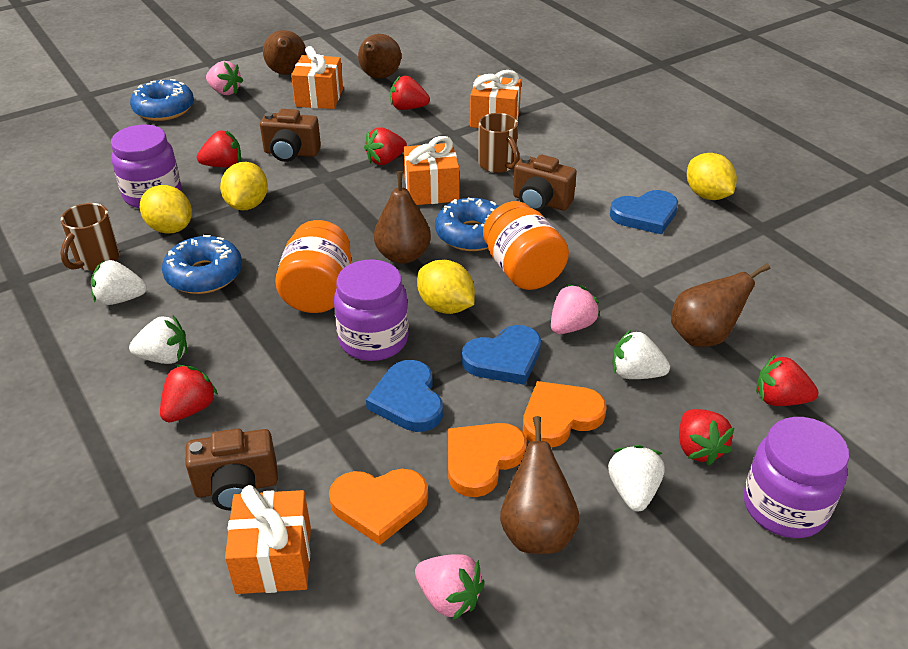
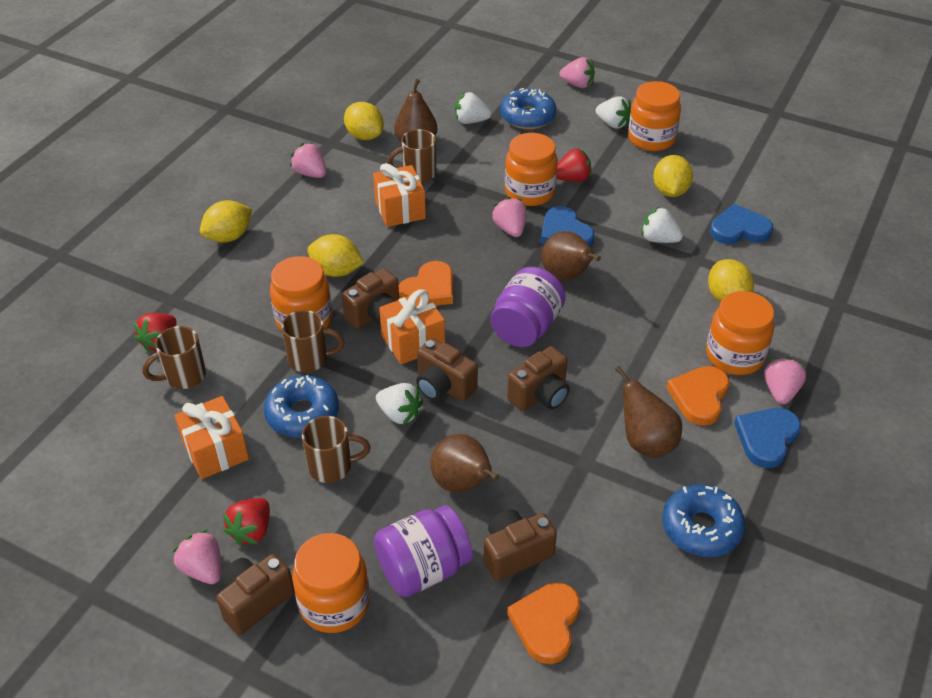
brown camera: [186,428,278,511] [260,109,321,162] [513,155,577,211] = 3 -> [216,554,294,635] [341,268,399,329] [416,338,478,402] [483,509,557,581] [507,346,570,411] = 5
brown mug: [60,203,120,271] [479,113,520,173] = 2 -> [142,326,206,389] [281,310,345,372] [302,416,371,483] [387,129,436,183] = 4
brown pear: [263,30,307,75] [358,34,401,79] [374,171,431,264] [500,416,579,554] [671,263,770,347] = 5 -> [394,79,437,142] [431,434,499,493] [542,231,601,280] [615,366,682,458] = 4
orange gift: [225,485,311,594] [291,46,343,109] [403,136,459,205] [470,70,521,128] = 4 -> [175,396,249,479] [373,163,426,227] [379,289,445,364] = 3
orange jar: [275,220,351,313] [483,201,569,290] = 2 -> [270,256,332,331] [292,533,370,633] [505,133,558,206] [628,81,681,151] [706,291,774,375] = 5
pink strawberry: [206,61,243,95] [415,554,485,620] [551,284,600,334] = 3 -> [172,530,221,584] [290,143,326,178] [492,197,527,237] [559,57,595,88] [764,357,806,404] = 5
purple jar: [111,125,181,208] [334,259,409,361] [744,417,849,538] = 3 -> [374,505,473,597] [490,267,566,347] = 2
red strawberry: [160,365,218,422] [197,130,241,167] [364,127,407,165] [390,75,430,110] [679,409,734,465] [756,354,818,406] = 6 -> [133,313,177,352] [223,498,270,546] [557,148,592,182] = 3
yellow lemon: [140,185,192,234] [220,162,268,210] [417,260,475,314] [687,153,737,200] = 4 -> [200,200,252,243] [307,234,364,277] [344,102,384,140] [653,155,693,197] [708,259,754,302] = 5

